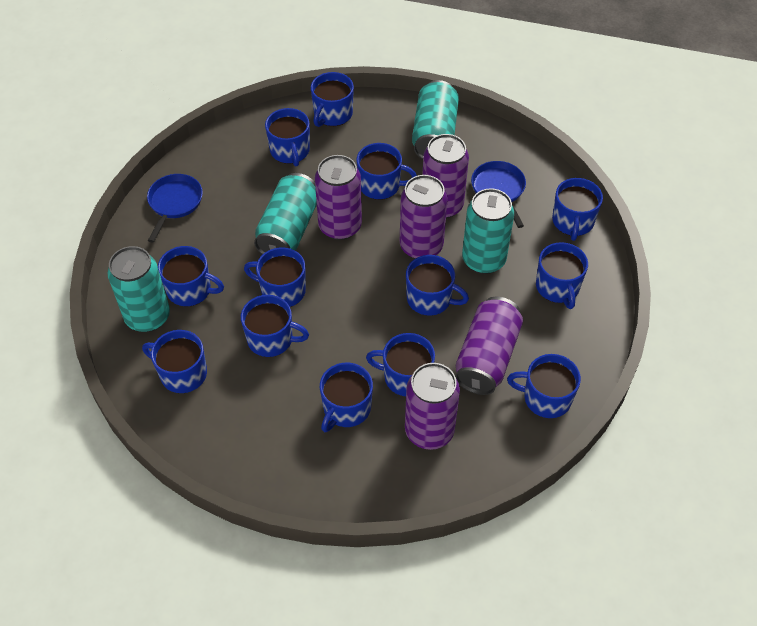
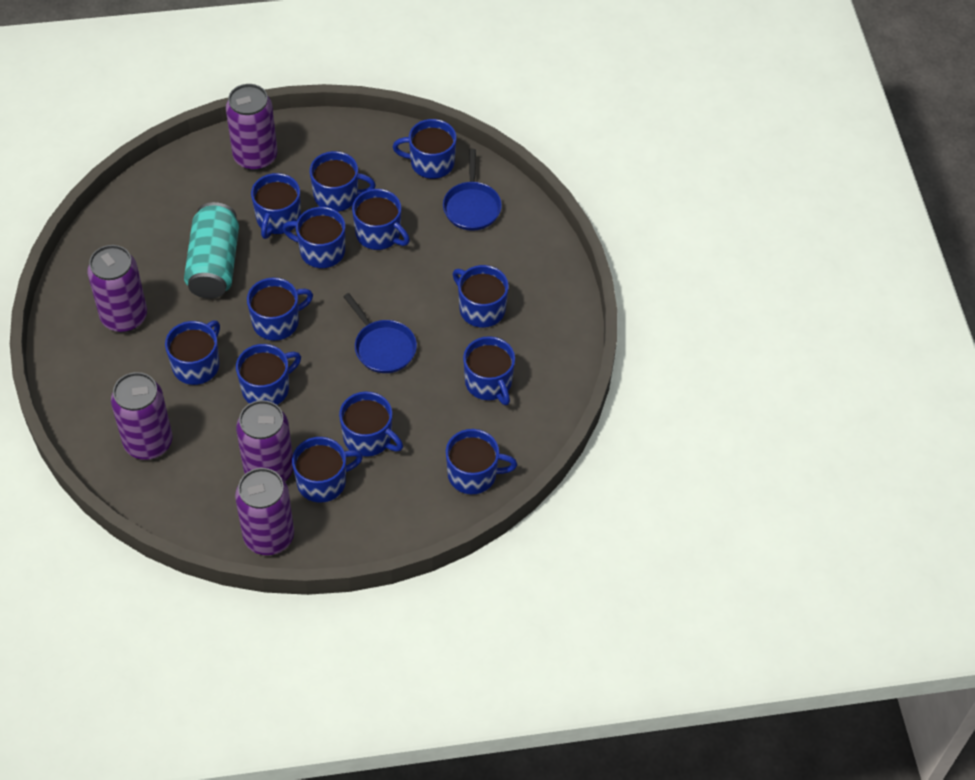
turquoise can: [108,246,170,332] [254,173,317,255] [412,80,459,159] [462,188,514,274] = 4 -> [184,202,239,299] = 1

